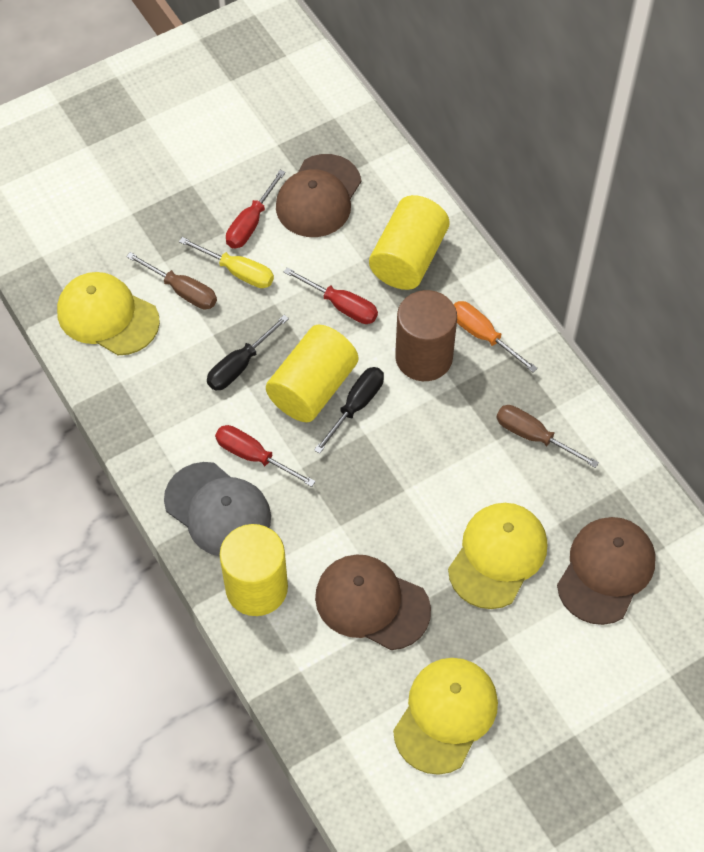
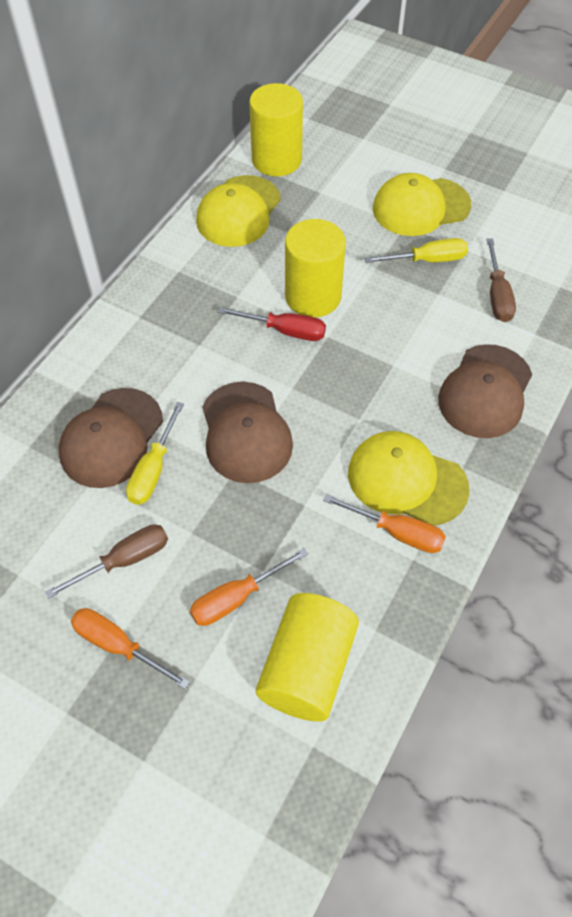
black screwdriver: [207,315,289,390] [314,367,384,454] = 2 -> none = 0
brown cylinder: [395,290,457,381] = 1 -> none = 0
grey cap: [164,462,271,557] = 1 -> none = 0
orange screwdriver: [454,301,538,373] = 1 -> [71,608,190,689] [190,548,308,626] [323,494,446,553] = 3
red screwdriver: [215,425,316,487] [226,170,286,249] [284,267,378,324] = 3 -> [218,307,326,341] = 1
yellow screwdriver: [179,237,274,288] = 1 -> [126,402,184,504] [364,238,468,263] = 2

